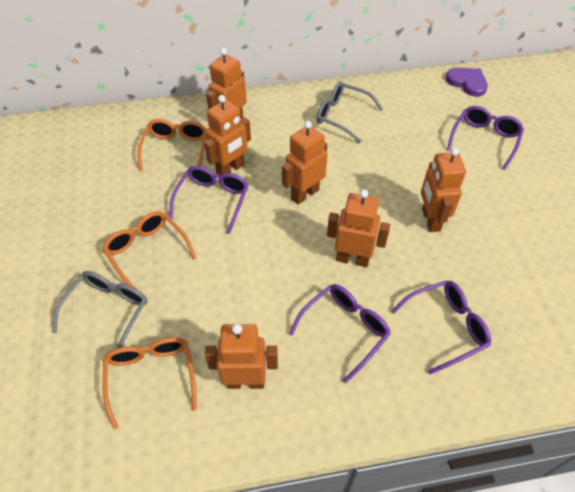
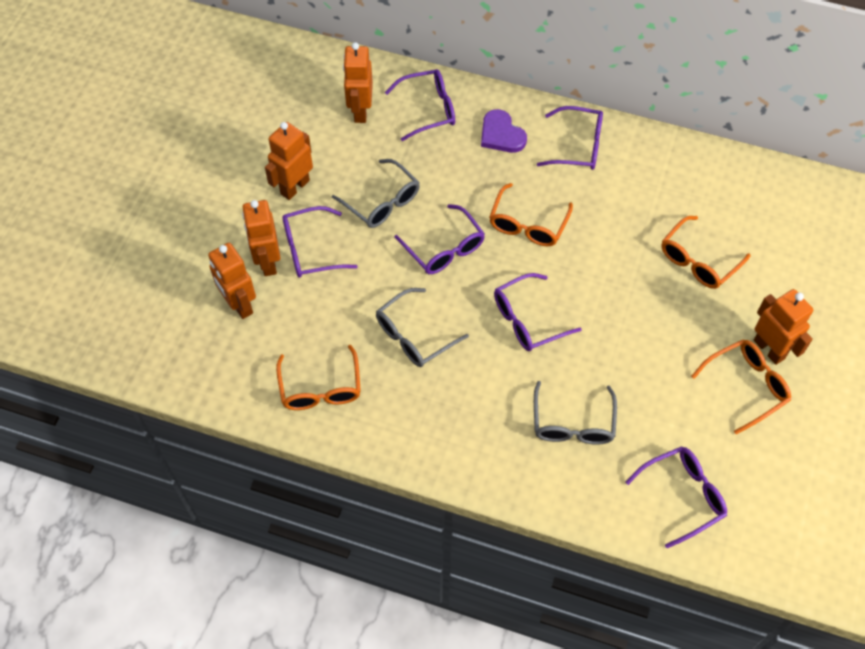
grey glasses: [52,271,148,349] [316,81,383,143] = 2 -> [332,159,420,228] [376,288,469,367] [534,381,617,445] = 3
orange glasses: [102,211,197,289] [103,337,197,429] [137,119,207,171] = 3 -> [276,345,361,410] [489,183,573,246] [661,216,750,289] [691,340,791,434] = 4
orange robot: [204,95,251,176] [205,324,278,389] [206,48,247,119] [282,121,327,205] [327,189,390,267] [421,147,466,232] = 6 -> [208,243,256,319] [242,200,281,276] [265,122,313,200] [343,42,373,123] [754,289,813,365] = 5
purple glasses: [169,166,249,234] [289,284,391,383] [392,280,491,374] [447,106,524,170] = 4 -> [282,206,358,278] [385,69,455,141] [394,204,485,274] [494,273,582,351] [537,106,603,170] [625,446,727,548] = 6

